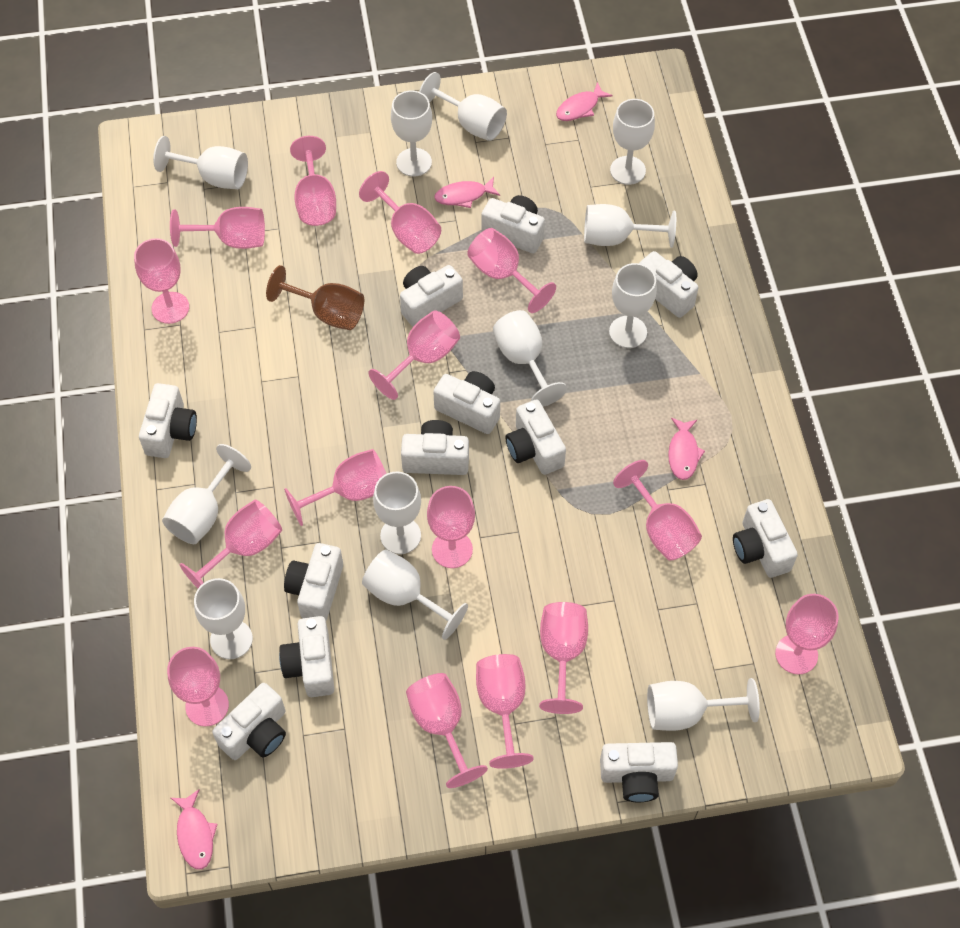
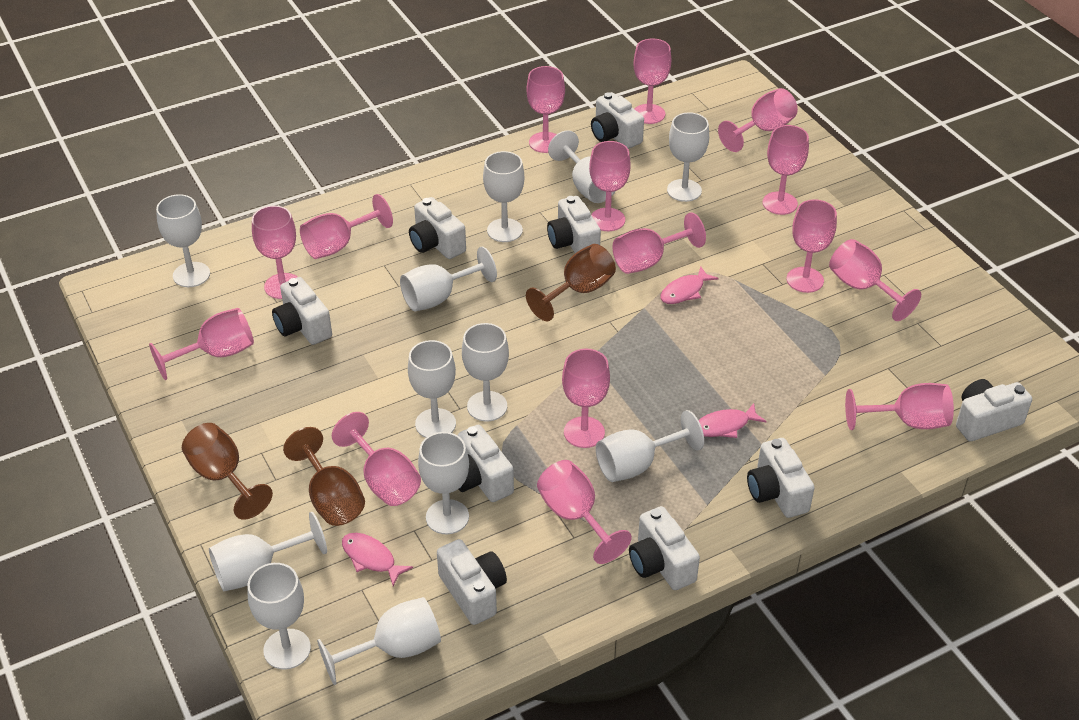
brown goblet: [266,265,364,330] = 1 -> [182,423,273,520] [283,427,365,526] [526,244,616,321] = 3
pink fish: [171,789,218,870] [434,177,500,208] [556,82,613,121] [668,418,705,480] = 4 -> [342,533,413,586] [660,266,719,304] [699,403,766,438] = 3
white camera: [139,383,197,458] [212,683,286,760] [279,616,334,697] [284,543,343,620] [400,265,463,327] [401,420,469,475] [433,371,500,434] [481,195,545,254] [505,399,566,475] [600,742,678,802] [639,251,698,318] [733,499,798,578] = 12 -> [272,277,332,345] [409,197,466,259] [437,539,507,625] [458,425,514,502] [547,196,601,253] [591,92,644,149] [629,506,700,590] [747,438,815,518] [956,379,1032,441] = 9

